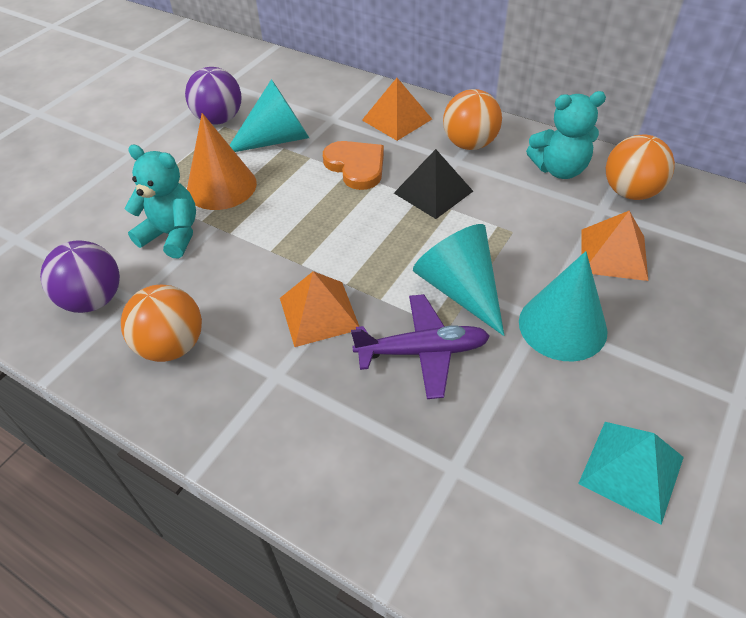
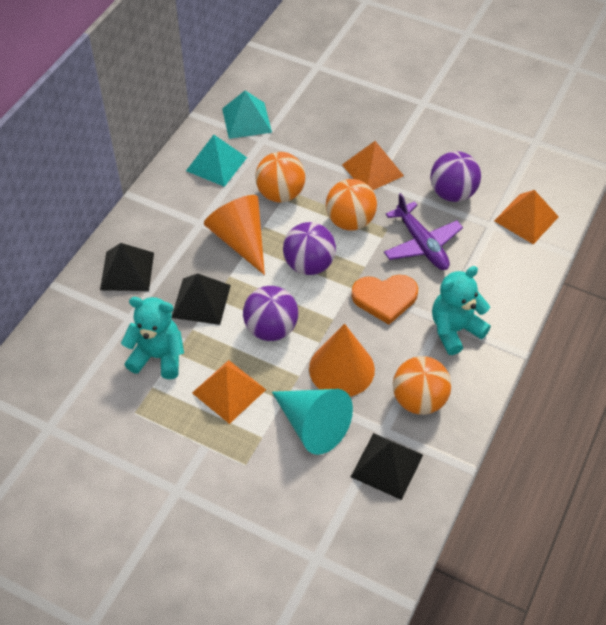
black pyramid: [394,149,473,219] = 1 -> [100,243,154,291] [172,273,231,325] [351,433,423,500] = 3
orange cone: [187,113,257,210] = 1 -> [204,195,265,275] [309,324,375,397] = 2
purple ball: [40,240,120,313] [185,67,241,124] = 2 -> [243,286,298,341] [283,222,336,275] [430,151,481,202] = 3
turquoise cone: [229,79,309,152] [413,224,504,336] [519,251,608,362] = 3 -> [272,389,353,455] = 1
turquoise pyramid: [578,422,684,525] = 1 -> [186,135,247,187] [222,91,272,139] = 2

